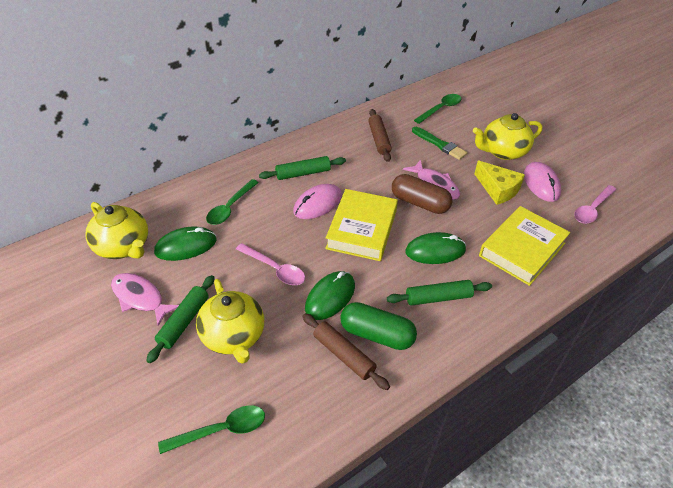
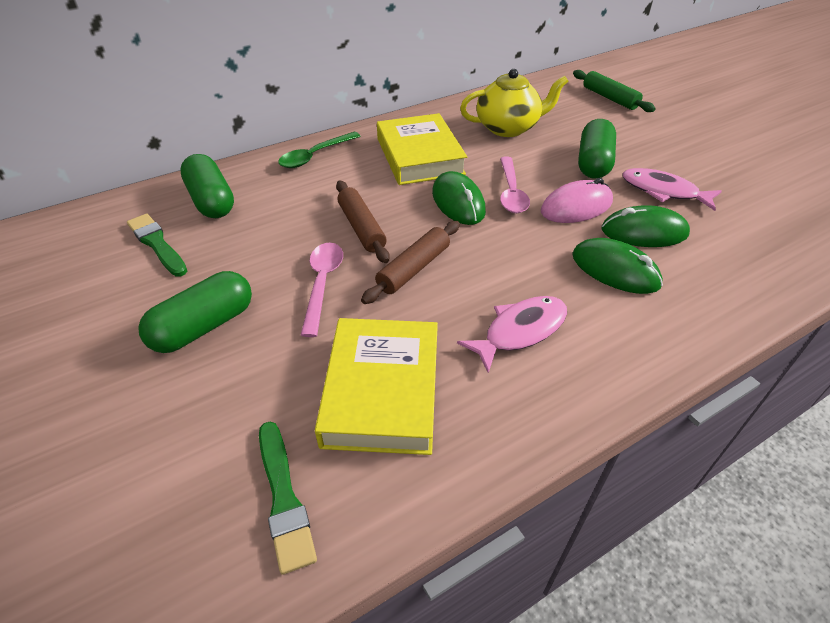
brown capsule: [392,174,452,214] = 1 -> none = 0
green brush: [412,127,467,160] = 1 -> [127,213,187,277] [259,422,317,575] = 2
green capsule: [340,302,417,350] = 1 -> [138,271,252,353] [180,154,234,218] [578,119,616,179] = 3
green rolling pin: [146,275,215,363] [259,156,346,180] [387,280,492,306] = 3 -> [573,70,656,112] = 1
green spoon: [158,405,265,454] [206,179,259,225] [414,94,462,124] = 3 -> [278,132,361,168] = 1
pink mouse: [293,184,342,219] [524,162,561,202] = 2 -> [541,178,613,223] = 1
yellow cheese: [474,161,525,205] = 1 -> none = 0
yellow teapot: [85,202,148,259] [196,279,264,364] [473,113,542,160] = 3 -> [460,69,568,137] = 1

